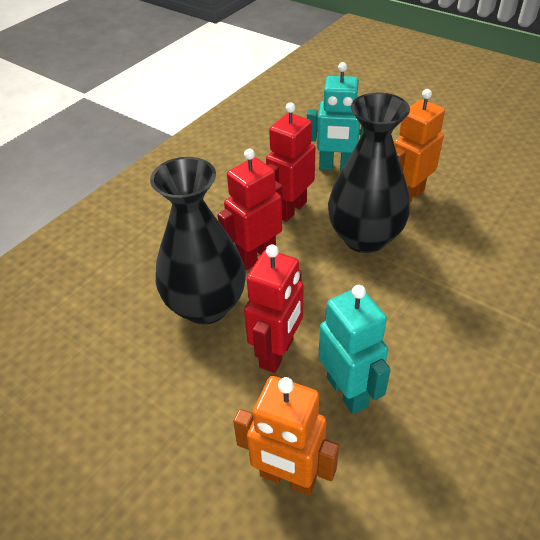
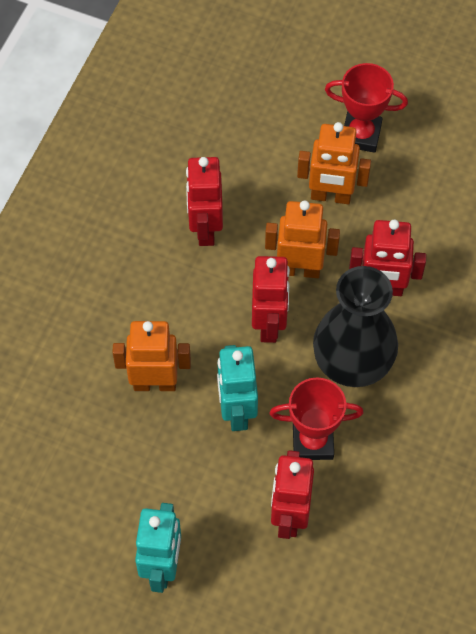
black vase: [150,157,246,325] [328,93,410,253] = 2 -> [313,266,398,387] = 1
orange robot: [233,376,339,496] [394,89,445,202] = 2 -> [113,321,191,391] [265,200,340,278] [297,122,371,204] = 3
red robot: [218,149,283,270] [244,244,303,373] [266,102,315,222] = 3 -> [186,157,223,246] [252,256,290,343] [271,450,314,539] [349,220,426,296] = 4
red trophy: none = 0 -> [270,377,363,460] [325,63,408,153] = 2

